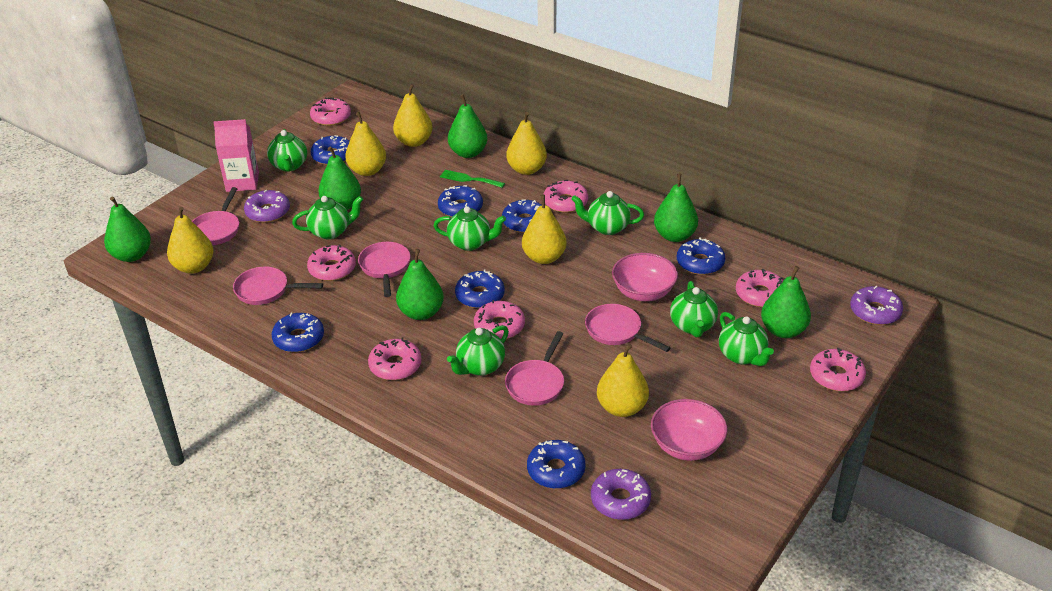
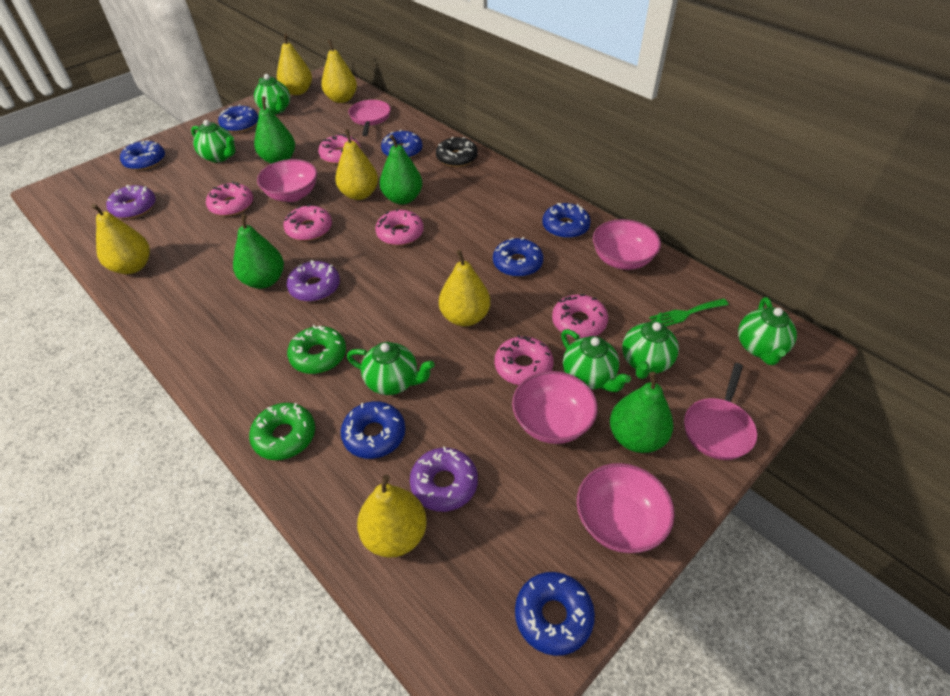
black donut: none = 0 -> [436,137,478,167] = 1
green donut: none = 0 -> [249,403,315,460] [287,325,346,374] = 2
green pear: [104,196,151,262] [318,146,361,210] [396,249,444,320] [448,94,487,158] [654,174,698,242] [761,266,811,338] = 6 -> [233,213,284,289] [254,96,295,164] [380,135,422,205] [610,372,673,453] = 4
green teapot: [267,129,307,172] [292,196,363,239] [434,206,506,251] [447,325,509,376] [571,191,644,235] [670,281,718,337] [719,312,774,366] = 7 -> [191,120,235,163] [254,74,290,114] [347,342,435,395] [561,329,631,392] [622,313,679,379] [738,297,797,365] = 6
pink bowl: [612,253,678,301] [651,399,727,461] = 2 -> [257,159,317,202] [512,371,598,444] [577,463,675,553] [593,219,661,270] = 4
pink carton: [213,119,259,192] = 1 -> none = 0
pink donut: [307,245,356,281] [310,97,351,126] [368,337,422,380] [474,300,525,339] [543,180,588,213] [736,269,783,307] [810,348,866,391] = 7 -> [206,181,253,216] [283,204,332,241] [318,133,361,164] [375,208,424,246] [495,335,554,385] [552,294,608,339] = 6
pink pan: [192,187,239,245] [233,267,323,305] [358,242,410,297] [505,331,564,406] [585,304,671,352] = 5 -> [349,100,391,136] [684,363,757,460] = 2

